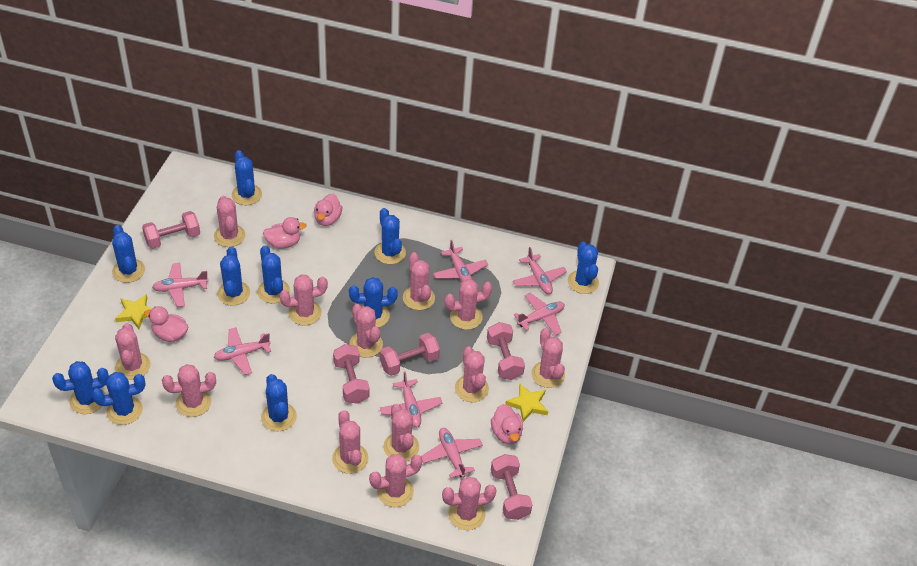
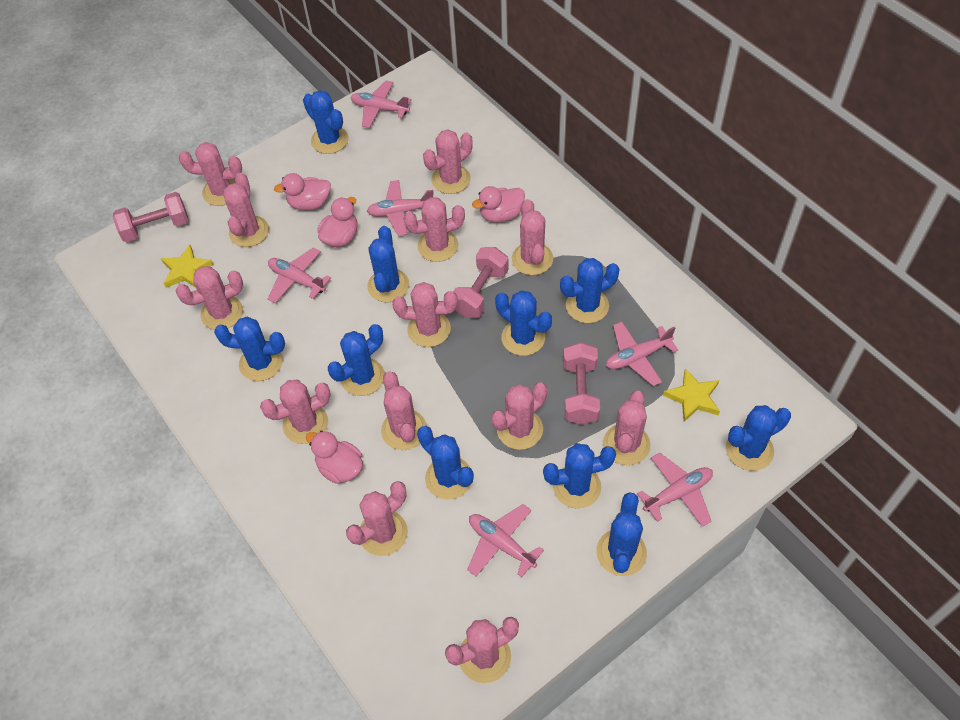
pink dumbbell: [142,211,200,249] [333,344,370,404] [380,333,440,376] [487,322,525,380] [491,454,532,520] = 5 -> [113,192,188,242] [453,247,509,318] [563,342,600,425] = 3
pink plane: [152,263,209,307] [214,327,271,375] [380,371,442,428] [421,428,483,478] [433,240,488,282] [513,247,567,294] [514,293,564,336] = 7 -> [268,247,331,303] [351,80,412,128] [367,180,434,236] [467,504,544,577] [606,322,678,386] [637,453,713,527] = 6

